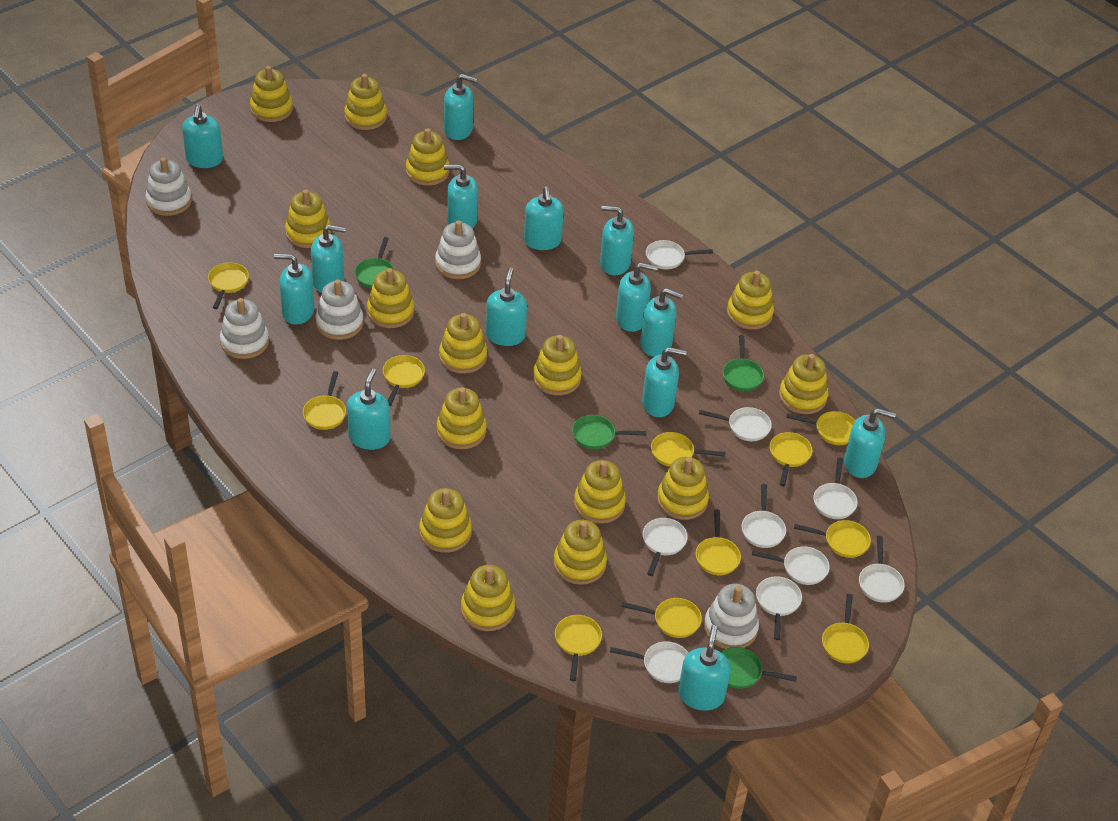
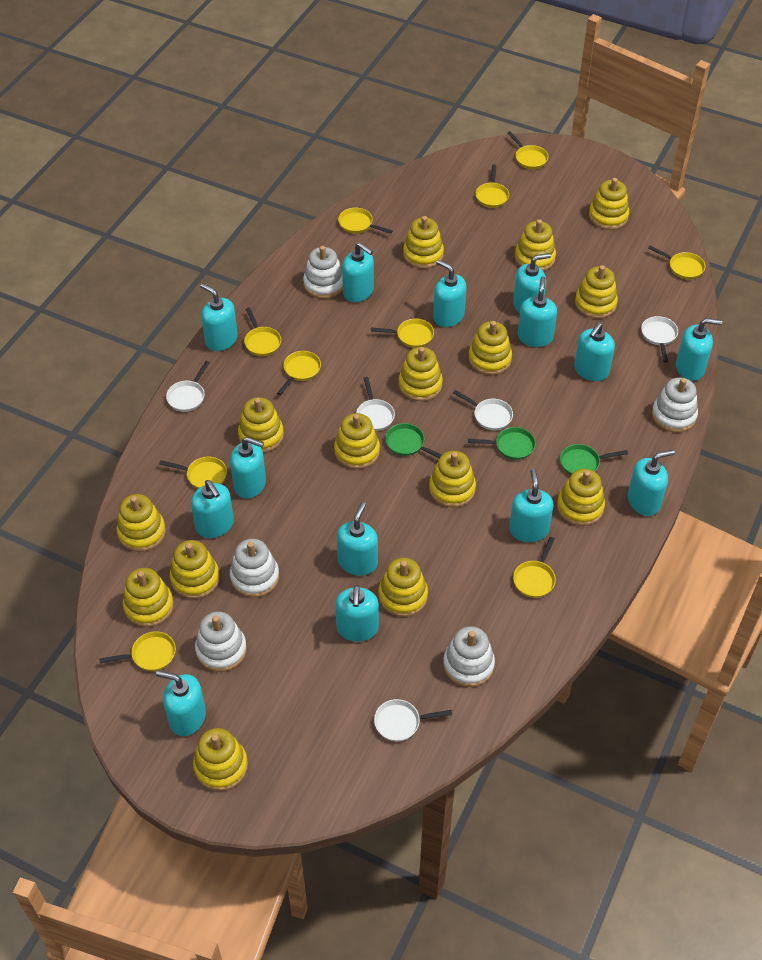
green pan: [355,237,394,288] [572,415,646,449] [721,647,797,689] [723,335,764,391] = 4 -> [385,423,441,458] [468,427,536,460] [560,444,628,475] = 3
white pan: [610,641,688,683] [643,518,688,576] [646,240,713,269] [699,407,772,441] [741,484,786,548] [752,547,830,585] [756,576,802,640] [813,457,857,519] [859,536,905,603] = 9 -> [166,361,210,412] [356,377,395,431] [374,699,452,742] [453,390,513,430] [641,316,678,362] = 5
yellow pan: [208,262,249,309] [303,371,346,430] [383,355,425,406] [555,615,602,681] [622,598,702,638] [651,432,725,467] [696,510,741,575] [769,432,812,486] [786,411,856,445] [794,520,871,558] [822,594,869,663] = 11 -> [99,631,176,671] [159,457,227,489] [244,308,281,356] [277,351,321,395] [338,208,393,234] [371,319,434,348] [476,164,509,208] [507,131,548,169] [513,537,556,598] [648,245,705,279] = 10

